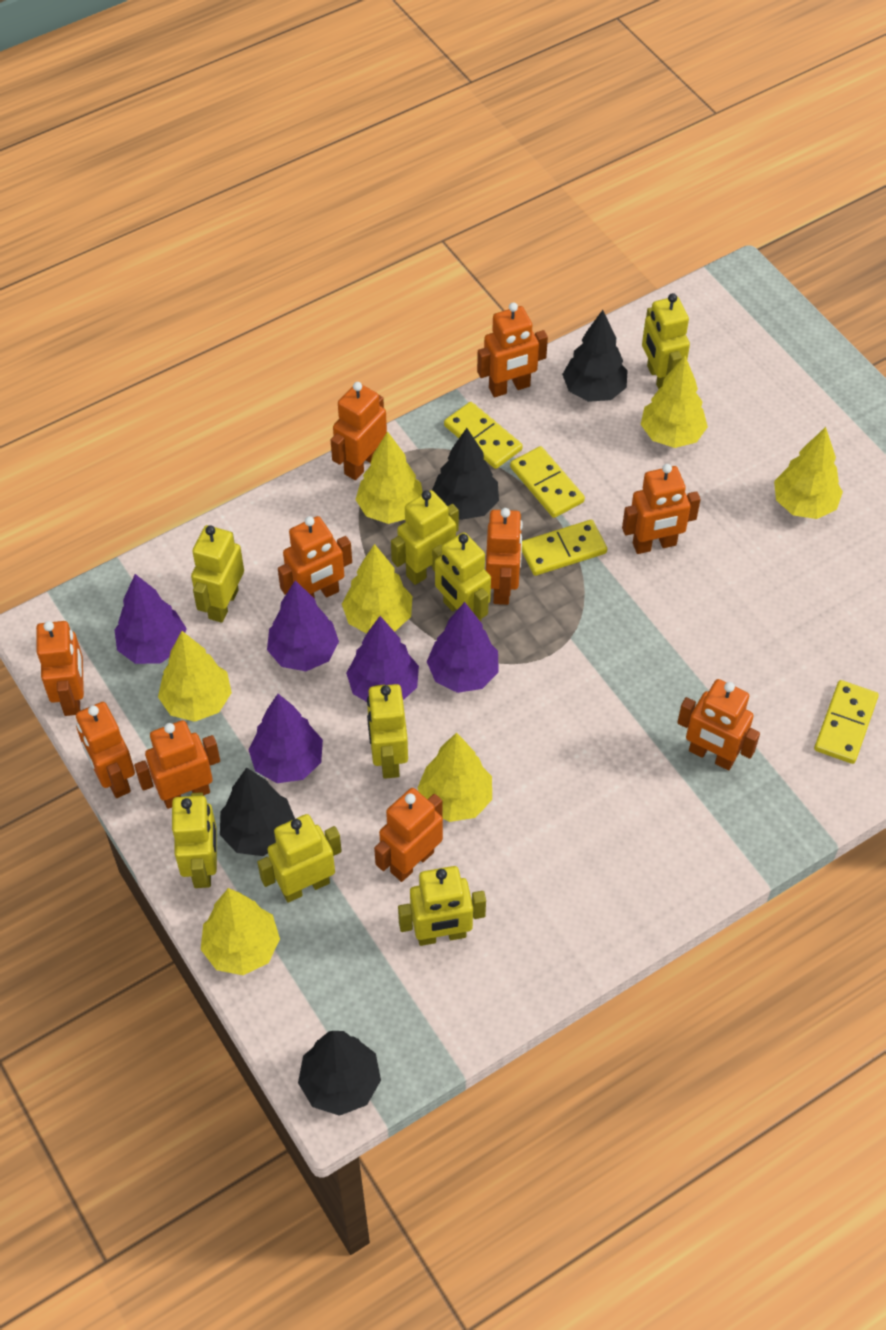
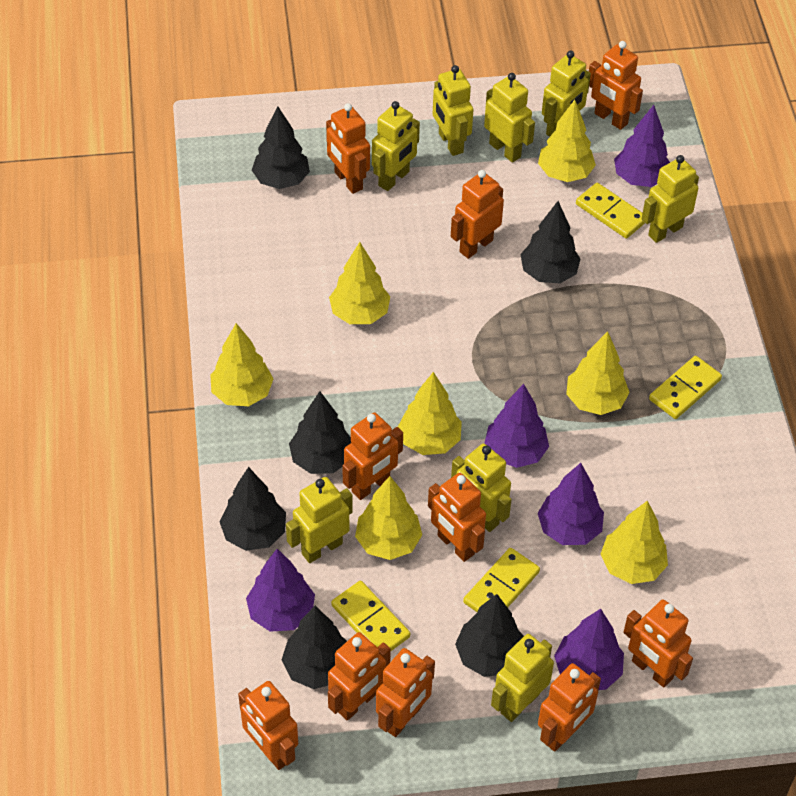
black tree: [220,767,295,856] [298,1031,381,1116] [432,428,499,520] [562,310,628,402] = 4 -> [219,467,286,551] [252,106,310,189] [282,606,347,689] [289,391,351,474] [455,594,524,677] [520,201,581,283] = 6

